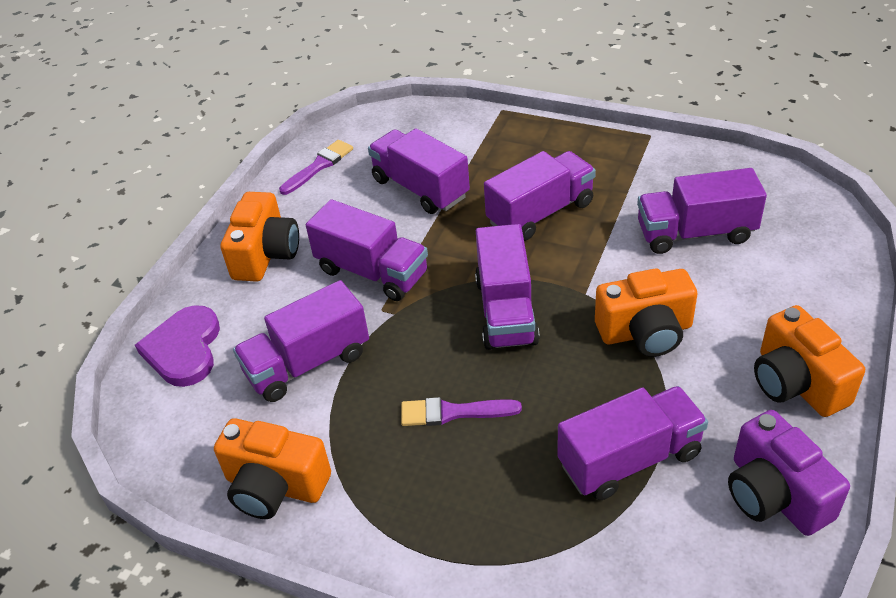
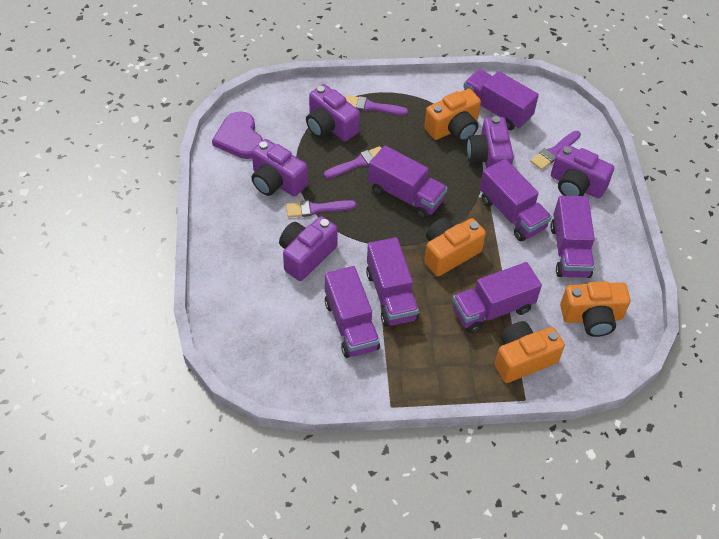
purple brush: [279,140,353,195] [401,397,522,426] = 2 -> [286,200,356,217] [324,146,382,179] [345,95,408,115] [530,131,581,170] = 4
purple camera: [728,410,850,536] = 1 -> [251,139,308,196] [279,216,338,281] [306,84,360,141] [467,116,514,168] [551,144,614,199] = 5

